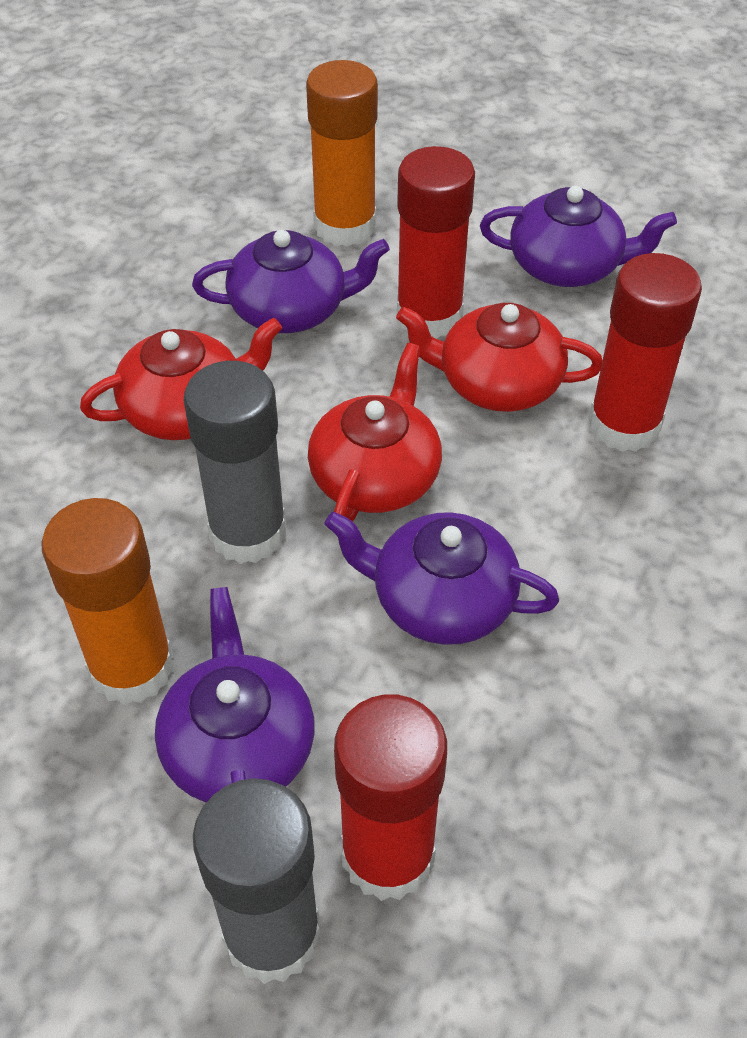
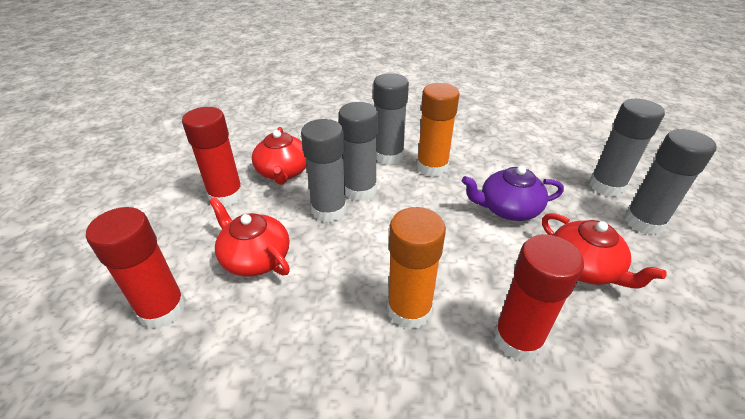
grey glue stick: [183,361,286,564] [193,778,321,984] = 2 -> [301,119,347,222] [338,102,378,201] [373,73,409,165] [589,99,665,197] [624,129,716,235] = 5
purple teapot: [155,587,315,803] [192,230,390,333] [325,511,559,645] [480,186,677,287] = 4 -> [462,166,564,221] = 1

